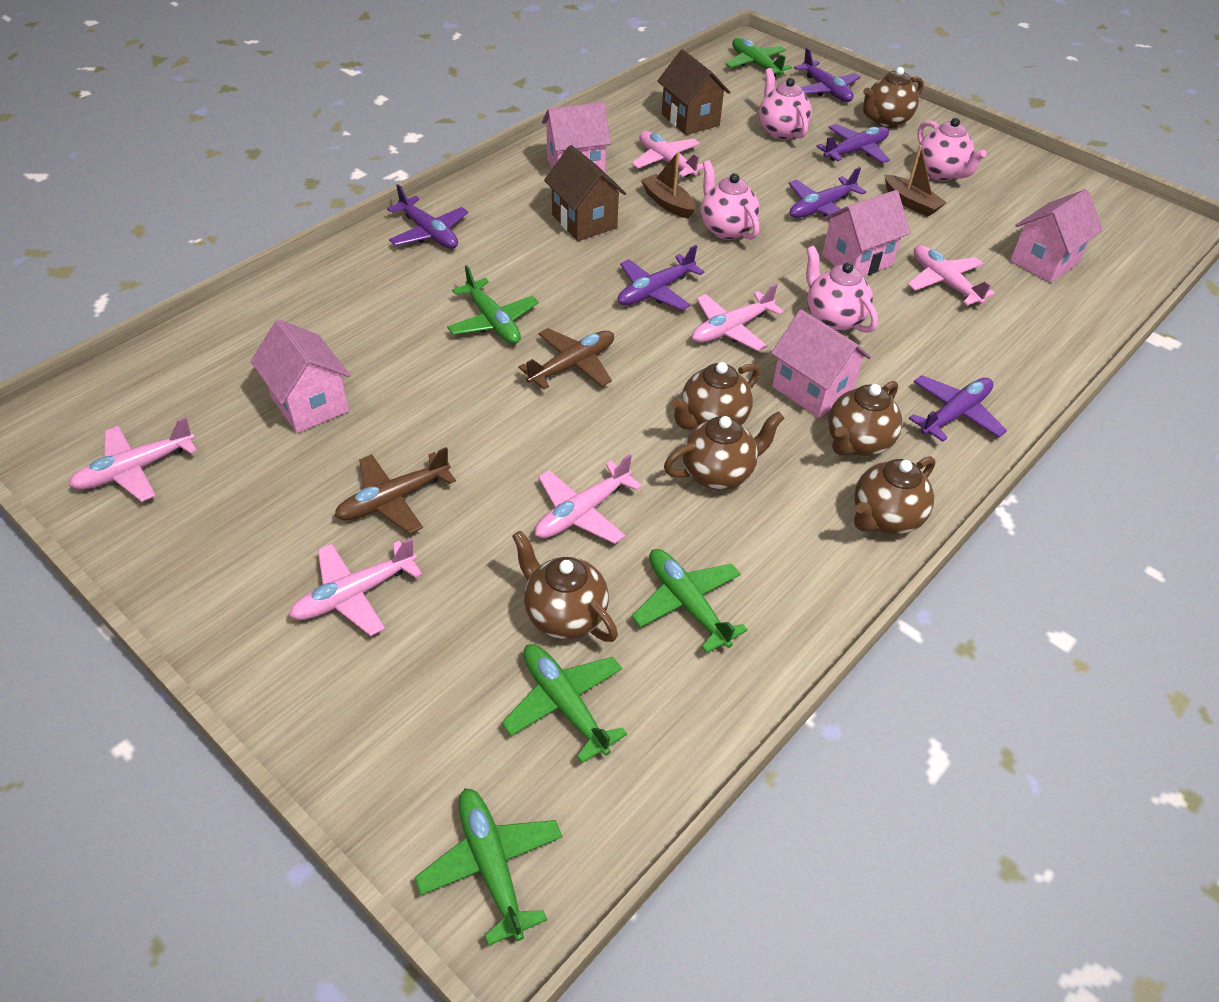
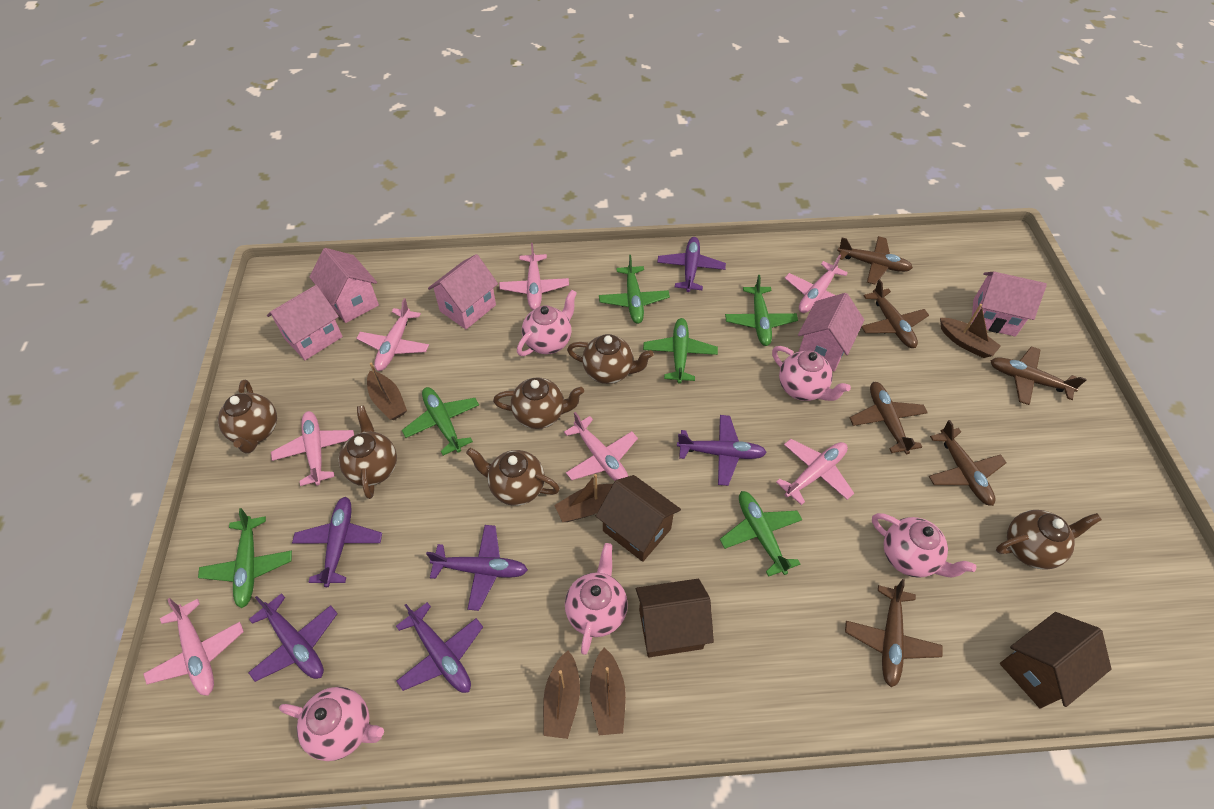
brown boat: [641,152,695,219] [884,145,947,217] = 2 -> [367,362,407,420] [543,650,580,739] [554,474,613,522] [590,648,626,735] [940,304,1001,358] = 5
brown house: [544,145,626,241] [657,49,730,135] = 2 -> [596,475,681,562] [636,579,714,657] [1000,612,1111,709] = 3
brown plane: [335,447,456,534] [518,328,614,390] = 2 -> [837,236,913,285] [845,579,943,687] [849,382,928,454] [861,279,929,348] [929,420,1007,506] [990,346,1087,405] = 6
green plane: [415,788,563,946] [447,265,539,344] [502,644,627,763] [631,549,748,653] [725,38,792,76] = 5 -> [198,508,292,608] [402,387,479,455] [599,255,670,324] [643,318,718,384] [720,491,802,577] [725,275,798,346] = 6
pink plane: [69,417,197,502] [289,538,422,636] [535,454,642,544] [631,131,704,177] [692,283,784,351] [907,245,995,306] = 6 -> [143,598,244,696] [271,411,354,486] [356,298,429,371] [499,243,569,310] [564,412,638,481] [776,439,854,505] [785,255,848,313] = 7
pink teapot: [701,160,760,240] [759,68,812,140] [806,246,878,333] [917,118,987,181] = 4 -> [279,687,384,761] [517,290,577,356] [565,543,628,655] [772,346,851,401] [872,513,976,578] = 5

